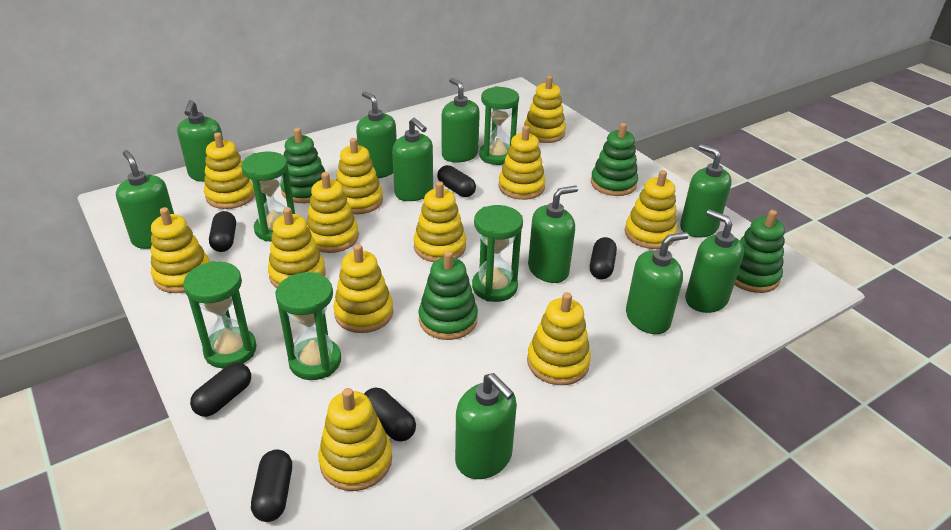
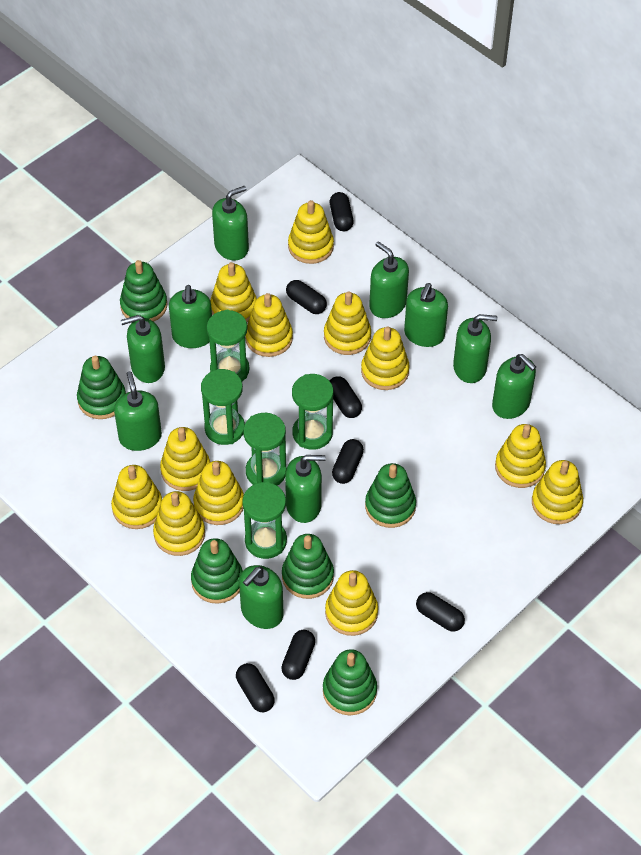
black capsule: [190,363,251,417] [209,211,236,252] [251,449,292,522] [364,387,416,441] [437,165,476,197] [590,237,617,279] = 6 -> [236,663,275,712] [281,630,315,680] [286,280,327,314] [330,192,354,231] [330,376,362,418] [332,439,364,484] [416,592,465,632] = 7
green stacking toy: [280,128,325,203] [419,251,478,340] [591,123,638,196] [734,210,785,293] = 4 -> [77,356,126,419] [120,260,167,322] [191,538,243,604] [282,534,334,599] [323,649,377,715] [365,463,416,528] = 6

